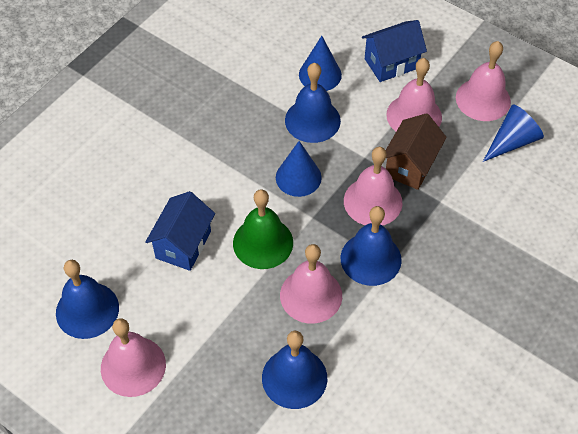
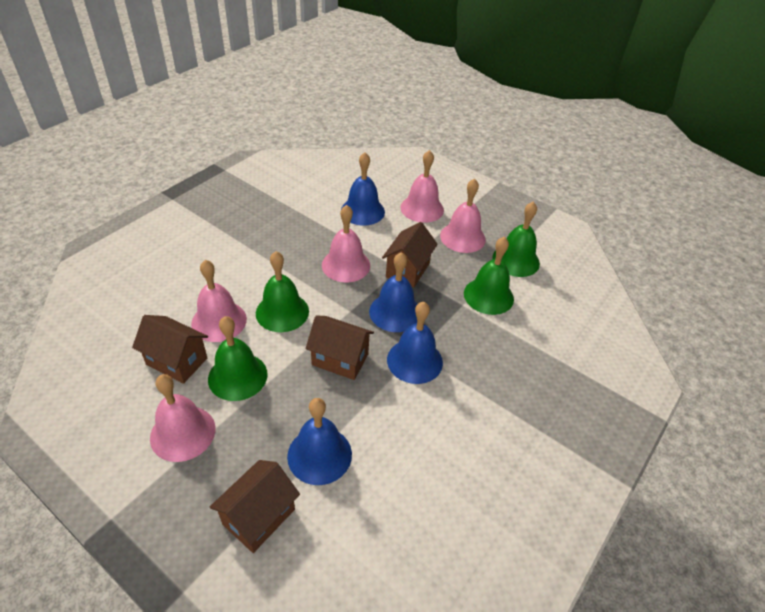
blue cone: [276,141,322,197] [299,36,342,91] [483,105,544,162] = 3 -> none = 0
blue house: [145,191,215,271] [362,20,427,82] = 2 -> none = 0
brown house: [386,113,447,190] = 1 -> [132,315,208,384] [210,460,300,553] [306,316,374,380] [382,222,438,288] = 4
green bell: [233,189,293,269] = 1 -> [208,316,268,401] [256,251,309,332] [464,237,514,315] [492,202,540,277] = 4

